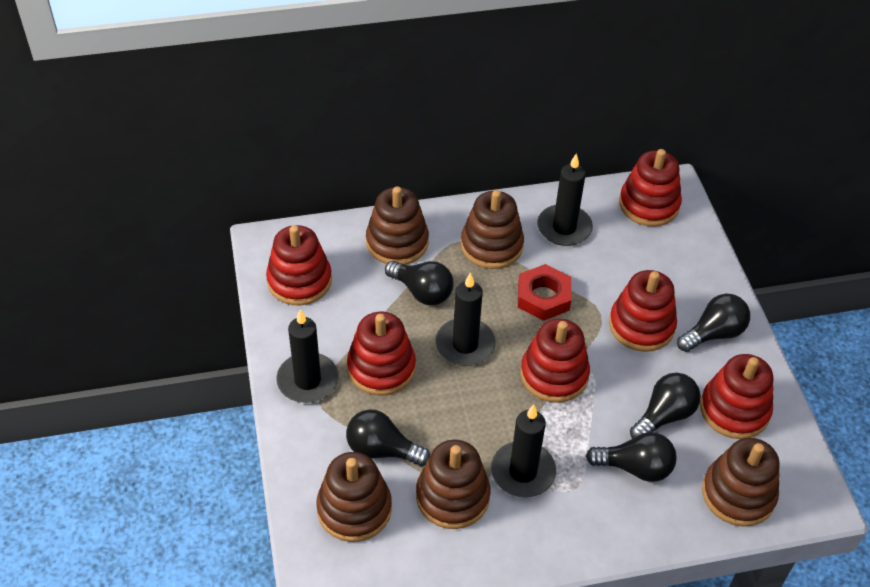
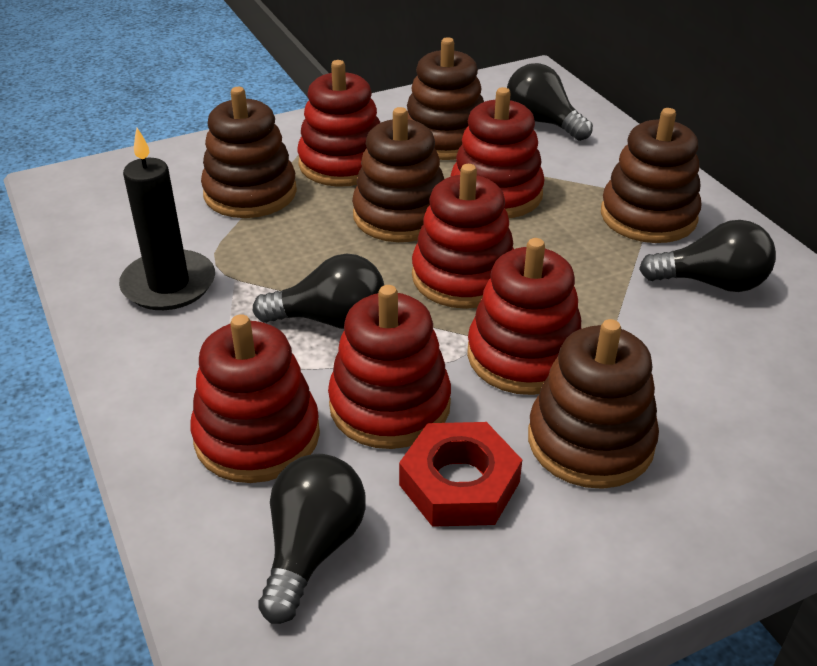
black candle: [276,309,339,403] [435,273,496,366] [491,404,556,498] [537,153,593,246] = 4 -> [119,128,215,310] = 1
black light bulb: [346,409,430,466] [385,261,454,305] [586,432,677,482] [630,373,701,439] [677,294,750,352] = 5 -> [253,253,384,329] [258,454,365,624] [507,63,593,141] [639,220,776,292] = 4

